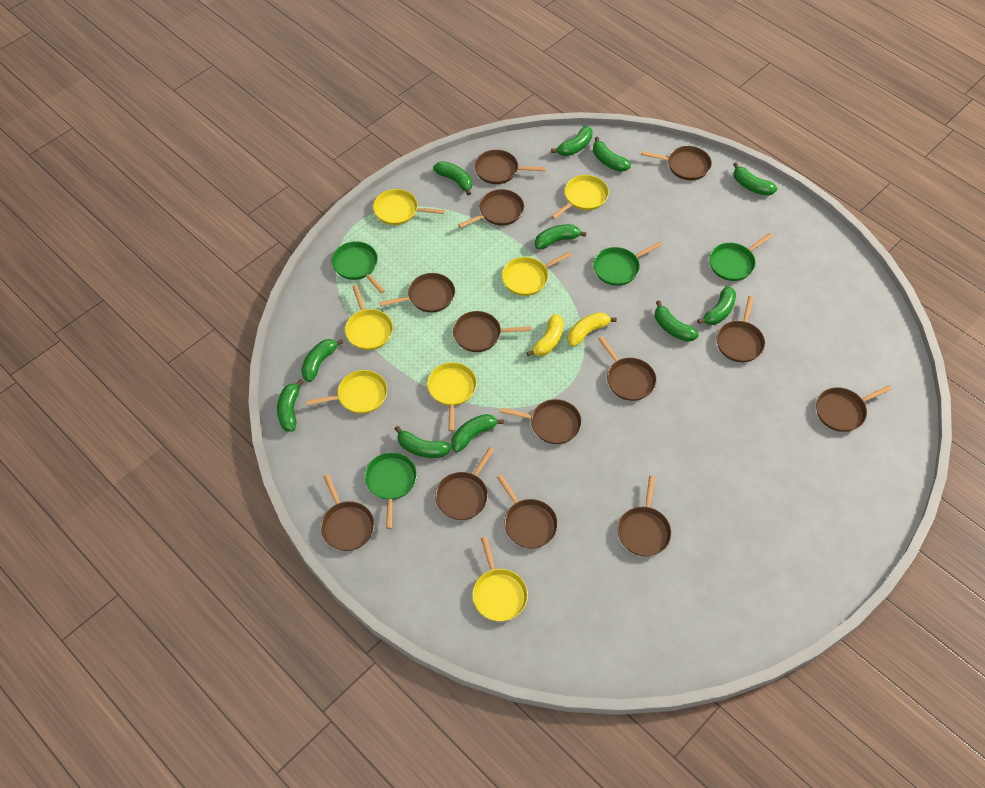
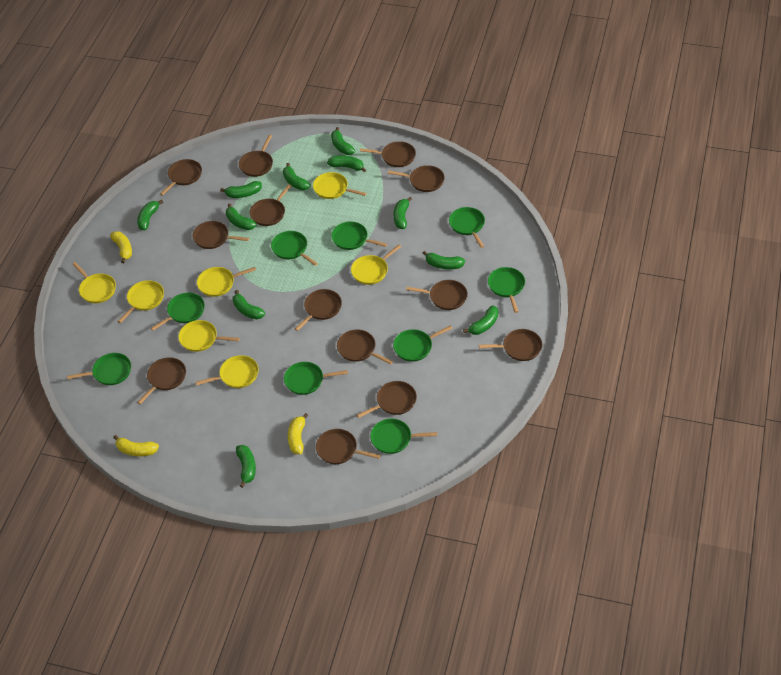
green pan: [331,241,385,294] [365,452,417,529] [593,242,662,286] [709,233,773,281] = 4 -> [67,353,131,385] [150,293,205,331] [271,231,318,266] [284,362,348,395] [331,222,387,250] [370,419,437,454] [393,325,452,362] [449,207,485,248] [488,267,525,313] = 9
yellow banana: [526,314,563,356] [568,312,617,347] = 2 -> [110,231,132,263] [113,435,159,456] [288,413,308,454] = 3

